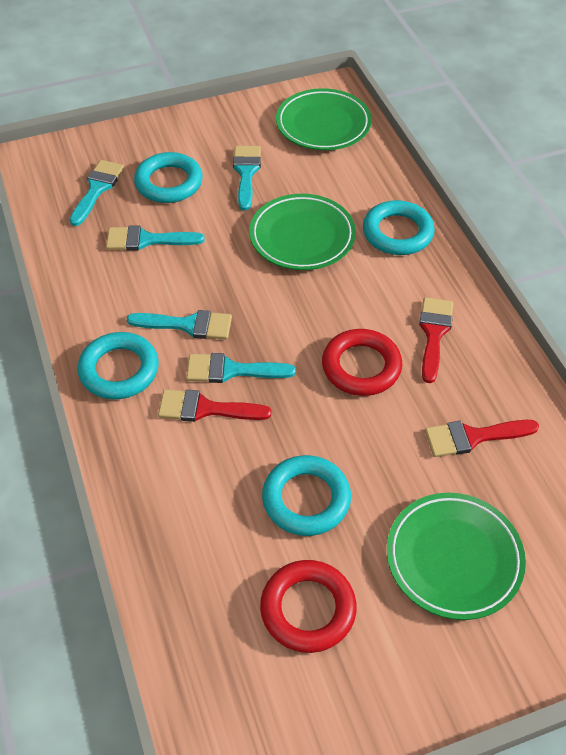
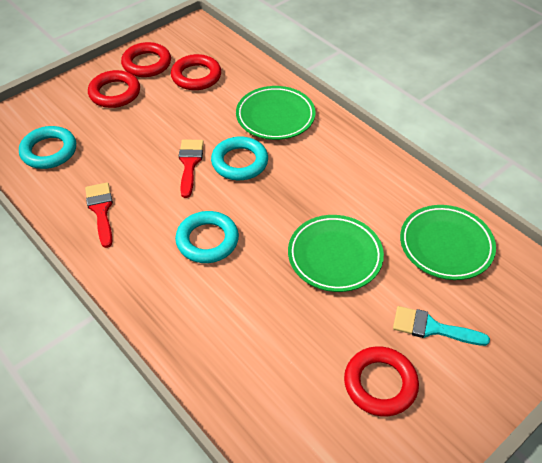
red brush: [158,389,272,422] [419,297,453,383] [425,420,539,457] = 3 -> [85,182,113,248] [179,140,204,198] = 2
red ring: [260,560,357,653] [322,329,402,396] = 2 -> [88,70,140,108] [121,42,171,77] [171,54,221,90] [344,346,419,416] = 4
turquoise brush: [69,160,124,226] [106,226,205,251] [127,310,232,339] [186,353,296,383] [233,146,261,211] = 5 -> [393,306,490,346] = 1
turquoise ring: [78,332,159,399] [134,152,203,203] [262,455,351,536] [363,200,435,255] = 4 -> [19,126,76,169] [175,211,239,263] [211,136,268,180] = 3

